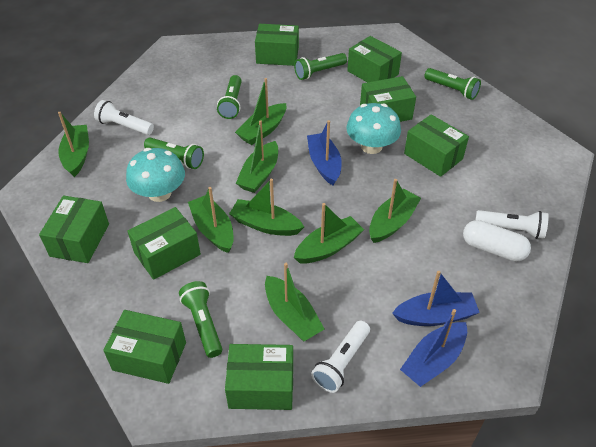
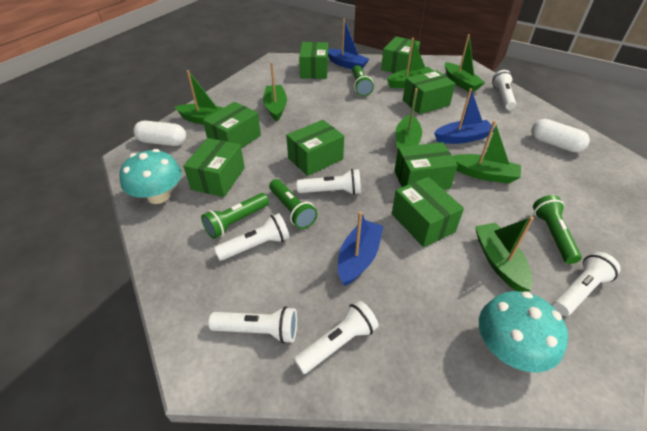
green boat: [58,112,89,177] [188,187,234,253] [229,179,304,236] [235,78,287,145] [236,120,278,193] [265,263,324,341] [294,203,364,264] [369,179,421,243] = 8 -> [175,70,223,125] [263,62,287,121] [387,38,433,88] [395,88,422,150] [445,34,485,92] [452,121,521,184] [475,216,534,292] = 7
green flashlight: [144,137,204,169] [179,281,222,358] [217,75,242,119] [294,53,347,80] [424,68,481,100] = 5 -> [201,193,269,239] [269,179,318,229] [352,65,374,96] [533,195,582,264] = 4
white capsule: [463,220,531,261] = 1 -> [133,121,186,146] [531,119,590,152] = 2
white flashlight: [94,100,154,135] [311,321,370,393] [475,210,549,239] = 3 -> [208,307,297,343] [214,213,289,261] [293,300,379,374] [296,169,361,195] [492,70,516,110] [553,252,621,316] = 6

